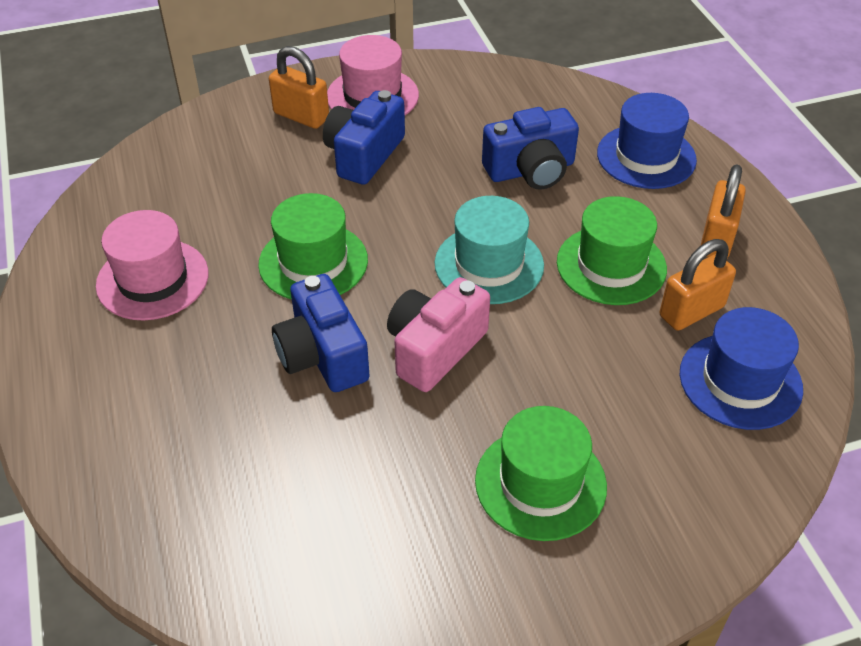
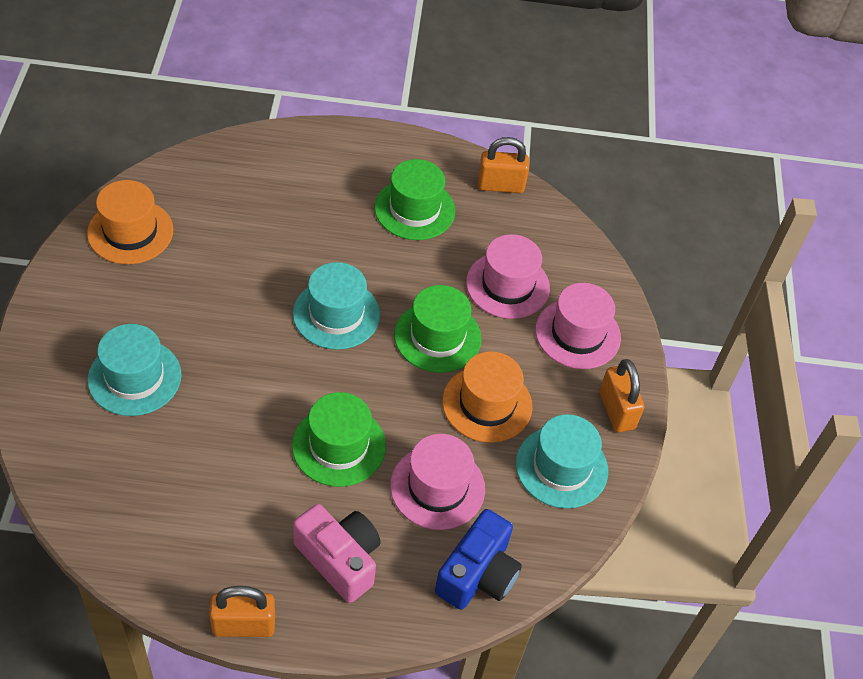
blue camera: [272,274,370,392] [323,90,405,185] [482,107,579,190] = 3 -> [435,509,522,610] = 1
blue hat: [597,93,697,189] [680,307,803,430] = 2 -> none = 0
orange hat: none = 0 -> [87,180,173,264] [442,351,532,443] = 2
pink hat: [96,210,209,320] [327,35,419,115] = 2 -> [390,434,485,530] [466,234,550,319] [535,283,621,369] = 3
turquoise hat: [435,196,544,304] = 1 -> [87,324,182,416] [293,262,380,350] [516,414,608,509] = 3

